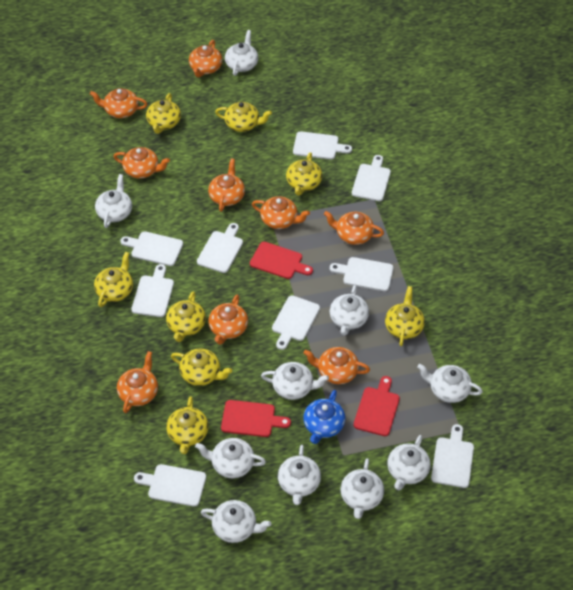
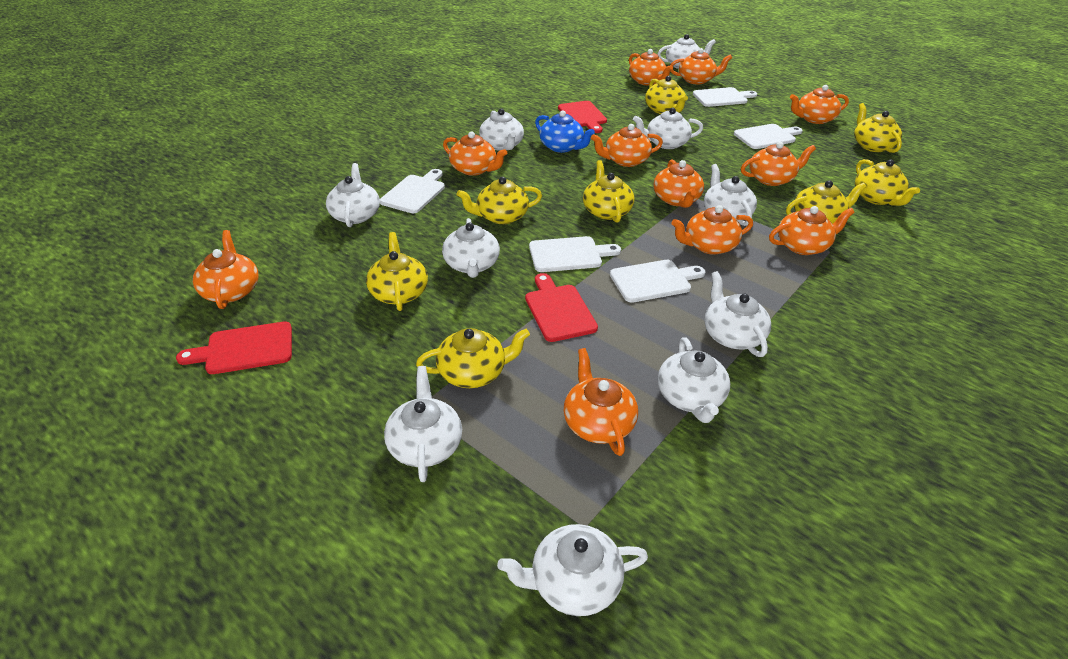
orange teapot: [90,88,147,118] [113,147,170,179] [117,351,158,413] [189,40,222,77] [208,158,245,212] [209,295,248,345] [252,196,310,229] [304,347,370,384] [324,211,384,245] = 9 -> [193,230,259,309] [443,131,507,176] [564,348,638,456] [591,124,663,167] [629,49,673,85] [653,160,704,208] [670,48,732,85] [672,205,753,255] [741,142,816,186] [769,206,855,255] [790,85,849,124] = 11
white cutting board: [120,231,183,266] [131,264,174,317] [134,464,206,507] [197,223,243,273] [272,295,320,350] [293,131,352,159] [330,257,394,291] [352,155,391,201] [431,424,474,488] = 9 -> [380,169,445,213] [529,236,621,272] [610,260,706,303] [693,87,757,107] [734,124,803,149] = 5

